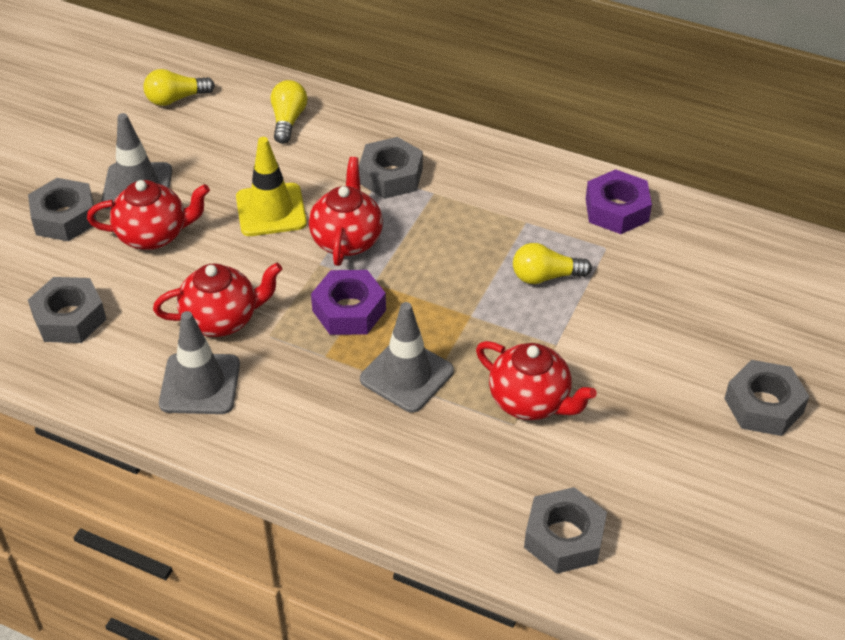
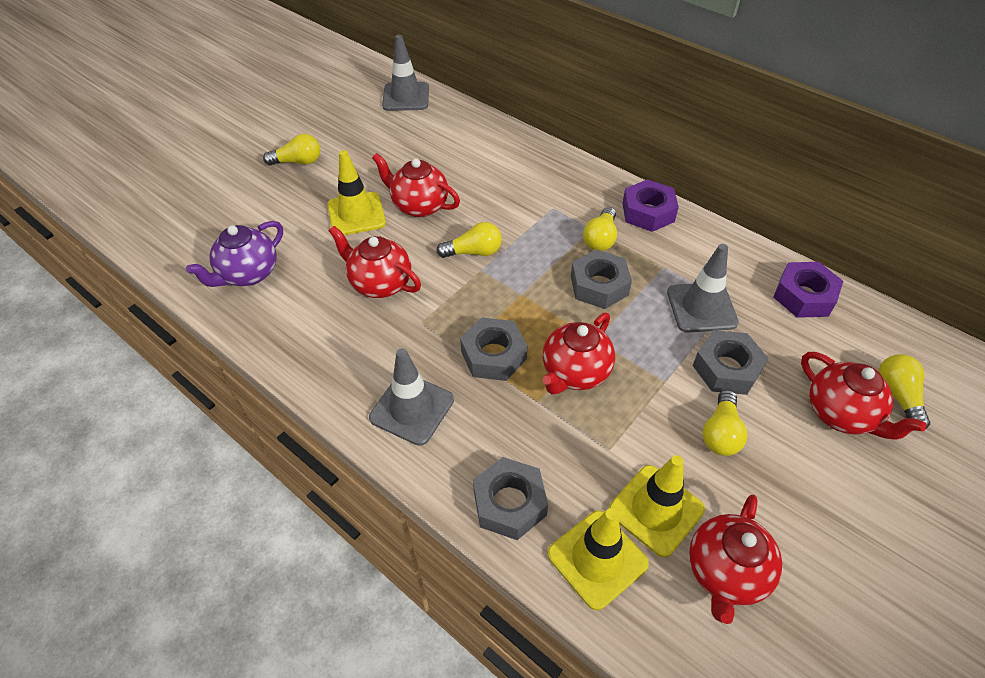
grey nut: [28,178,96,241] [28,277,106,343] [359,137,423,199] [524,487,607,574] [724,360,809,436] = 5 -> [460,317,527,381] [473,457,548,540] [571,249,632,309] [693,330,768,395] = 4
purple teapot: none = 0 -> [186,221,283,287] = 1
red teapot: [87,180,210,250] [153,263,282,337] [309,157,383,266] [476,341,597,420] = 4 -> [329,226,421,298] [372,153,460,217] [543,313,615,394] [689,495,782,624] [801,352,926,440] = 5
yellow light bulb: [143,69,215,106] [271,80,307,144] [513,243,592,284] = 3 -> [263,134,320,165] [436,222,502,258] [583,207,617,251] [703,390,747,456] [878,354,930,430] = 5
yellow traffic cone: [236,137,307,236] = 1 -> [327,150,386,235] [548,508,649,610] [609,455,705,557] = 3

